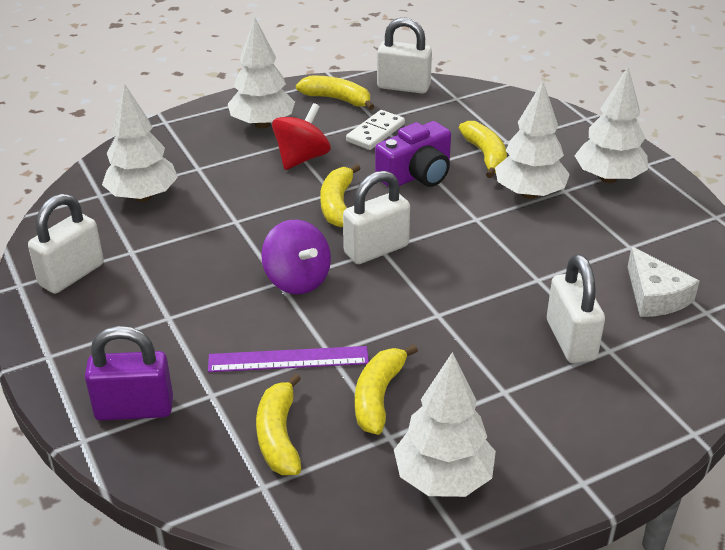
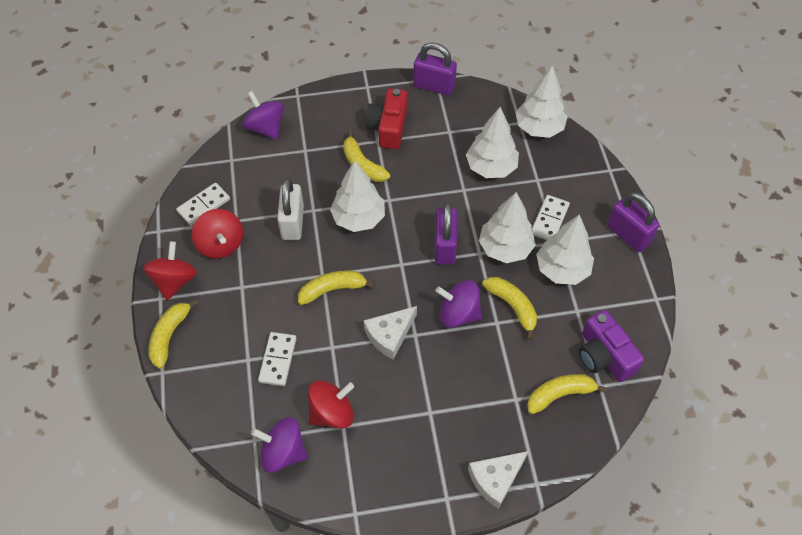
purple padlock: [85,326,173,421] = 1 -> [413,42,457,96] [435,202,457,265] [607,192,659,252] = 3
purple ruler: [208,346,369,372] = 1 -> none = 0
purple spinning top: [261,220,331,294] = 1 -> [242,91,284,140] [251,417,308,473] [435,280,482,328] = 3
red camera: none = 0 -> [366,88,408,149] = 1
red spinning top: [272,103,331,170] = 1 -> [143,241,197,300] [192,209,243,259] [308,380,354,429] = 3
white cheese: [628,247,700,317] = 1 -> [364,306,417,360] [468,451,528,509] = 2
white domino: [346,110,405,150] = 1 -> [176,183,230,226] [258,332,297,386] [532,195,570,240] = 3
white padlock: [28,193,104,294] [343,171,410,264] [377,17,432,94] [547,254,605,363] = 4 -> [277,178,304,240] = 1

